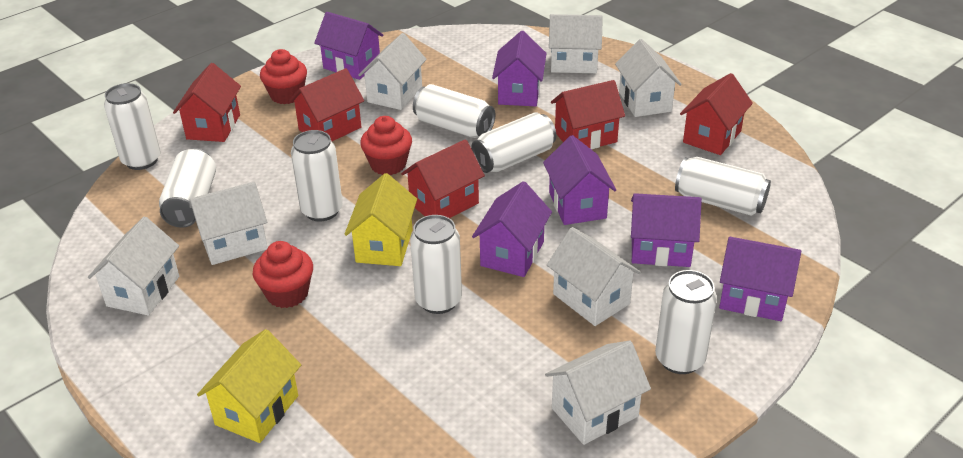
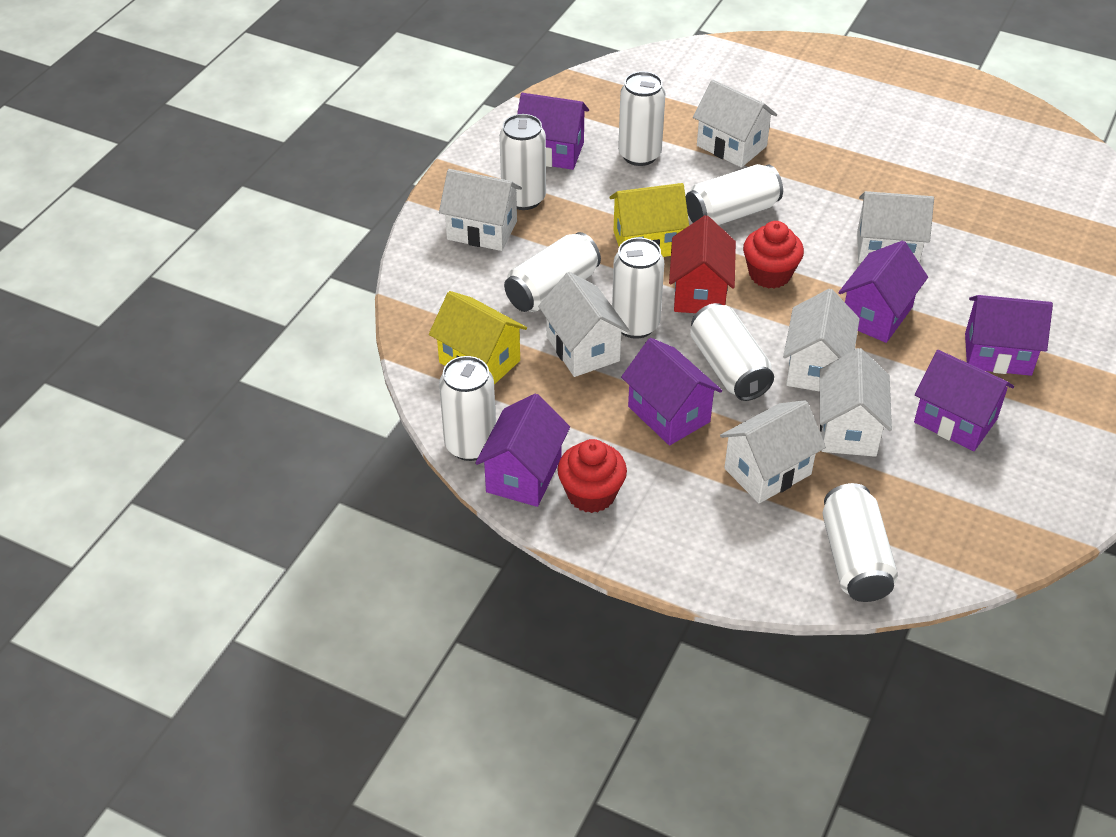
red cupcake: [253,241,313,308] [260,49,307,104] [360,116,412,175] = 3 -> [557,439,627,513] [743,221,804,289] = 2
red house: [173,63,241,142] [289,68,364,141] [401,139,485,218] [551,80,625,149] [680,73,753,155] = 5 -> [669,215,736,313] = 1

